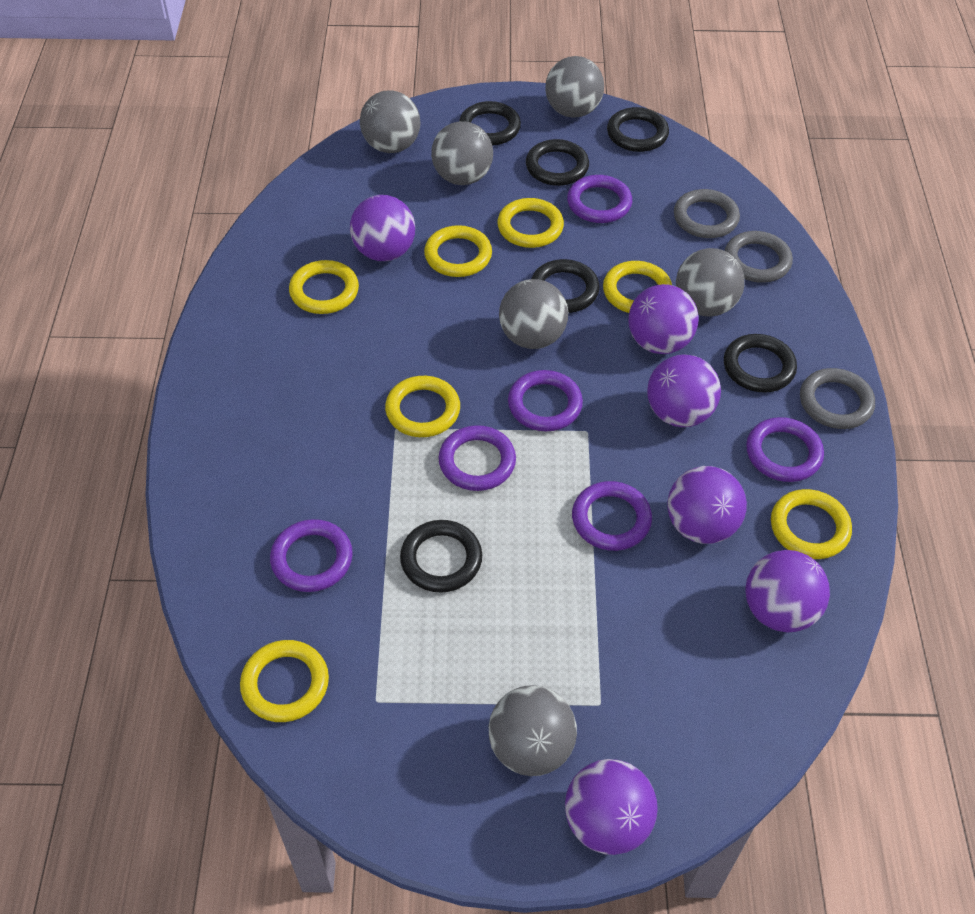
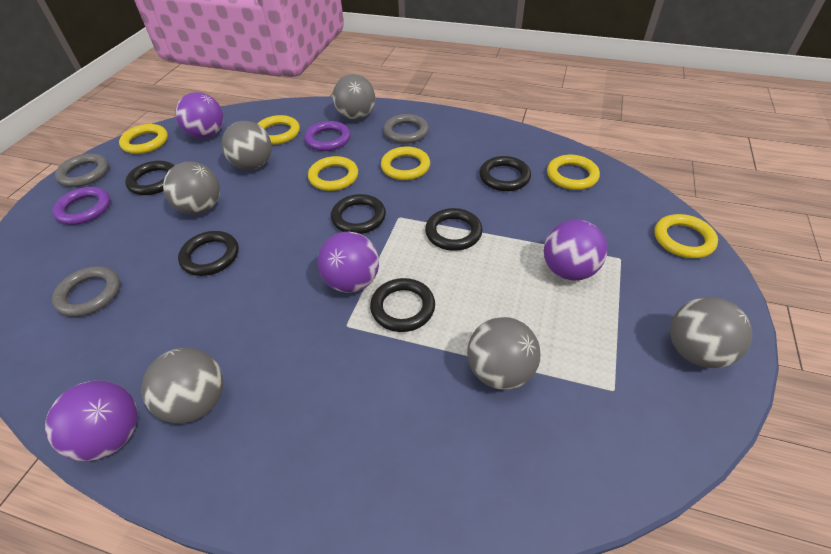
purple ball: [350,195,415,261] [565,759,658,855] [628,284,699,354] [647,354,721,427] [667,466,747,544] [745,550,830,632] = 6 -> [45,380,138,461] [175,92,223,139] [318,232,379,293] [544,219,608,281] = 4
purple ring: [270,519,353,592] [439,425,516,491] [508,370,583,431] [567,175,632,223] [572,481,652,551] [746,417,824,482] = 6 -> [52,187,111,225] [304,121,351,151] = 2
yellow ring: [240,640,329,722] [289,260,359,314] [385,376,460,437] [424,225,492,277] [497,198,564,248] [603,261,672,313] [771,489,852,559] = 7 -> [119,124,168,154] [258,115,300,145] [308,156,358,191] [381,147,430,180] [547,155,600,190] [654,214,718,258] = 6

